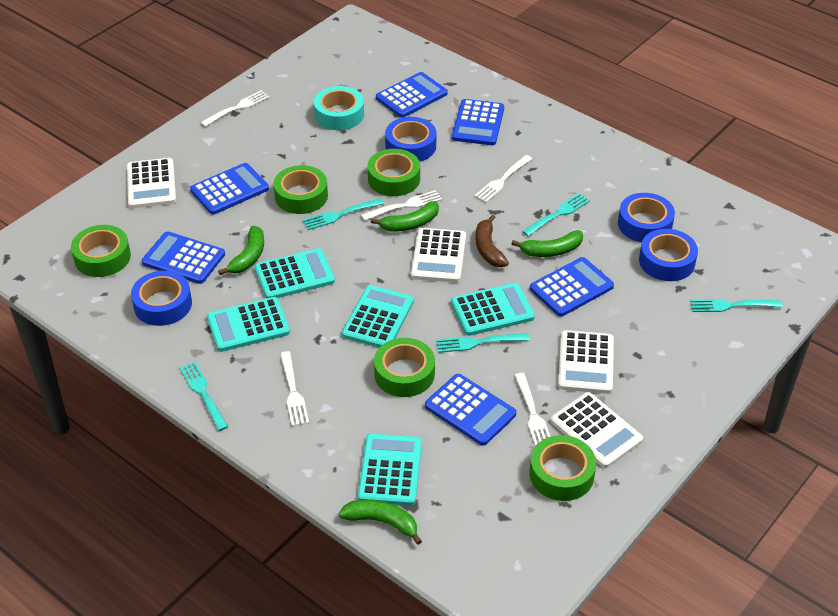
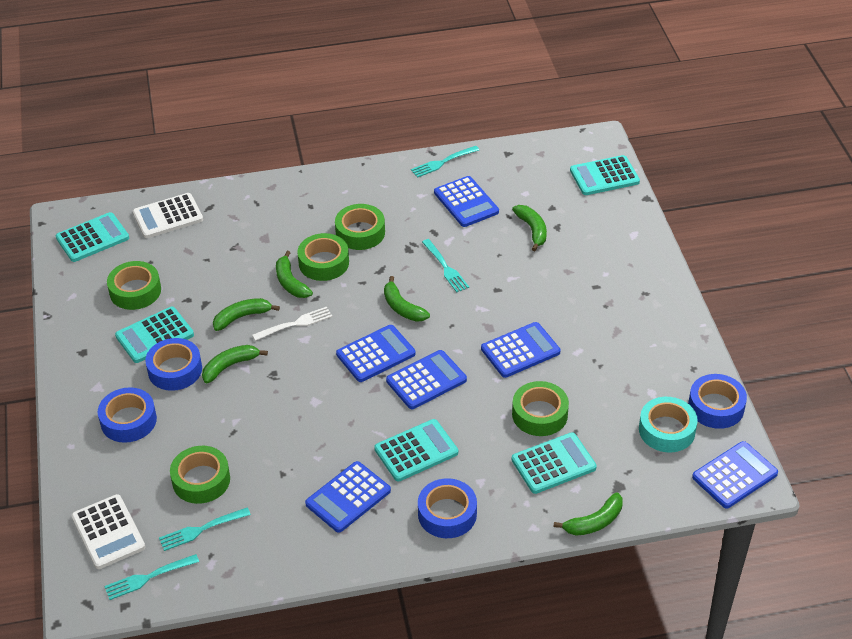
brown banana: [475,214,509,267] = 1 -> none = 0
green banana: [218,226,264,275] [339,500,422,545] [371,201,439,232] [512,230,583,257] = 4 -> [202,345,268,383] [213,298,280,331] [276,251,313,298] [384,276,430,322] [512,205,547,251] [554,492,623,536] = 6
turquoise fork: [179,361,228,431] [302,198,385,230] [436,333,530,353] [522,193,590,236] [690,299,782,312] = 5 -> [104,554,199,600] [159,507,251,551] [411,146,479,178] [422,239,469,292] = 4
white calculator: [127,158,176,208] [411,228,466,283] [551,392,643,468] [558,330,614,394] = 4 -> [71,494,145,569] [133,193,203,238] = 2
white fork: [200,90,270,127] [280,351,309,426] [361,190,442,221] [474,155,532,203] [515,373,551,446] = 5 -> [252,307,332,341] = 1

